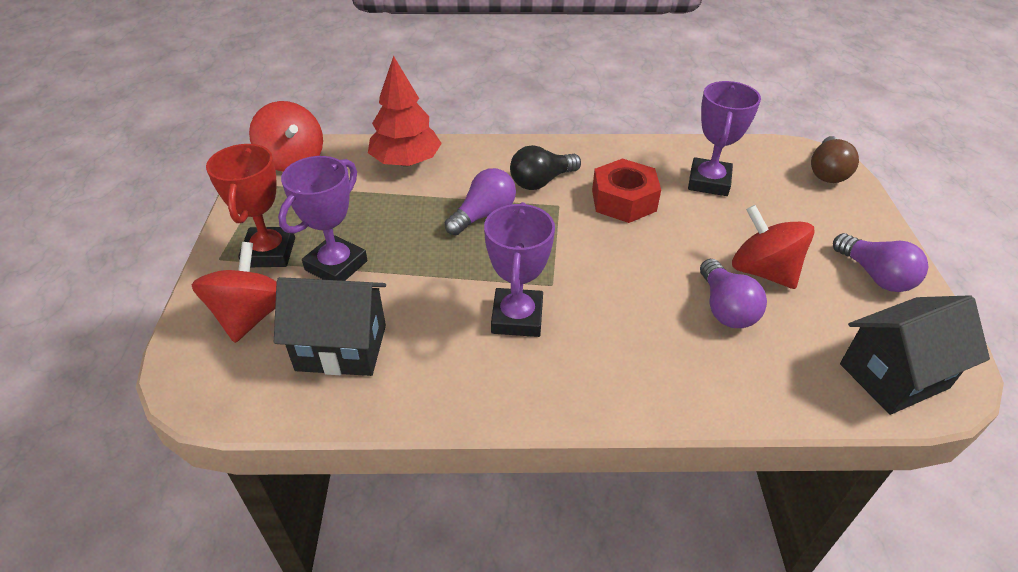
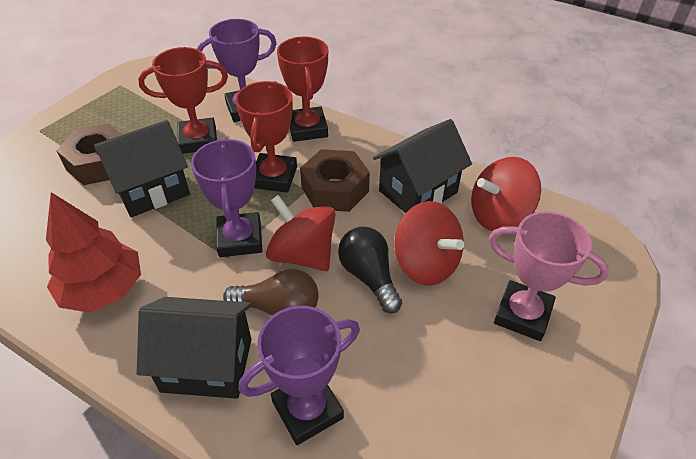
black house: [274,277,386,376] [840,295,990,415] = 2 -> [94,120,190,217] [137,297,252,399] [373,119,472,213] = 3
brown nut: none = 0 -> [57,124,122,185] [300,149,370,212] = 2
pink trophy: none = 0 -> [489,211,609,341] = 1
purple light bulb: [445,168,516,235] [700,259,767,328] [833,233,928,292] = 3 -> none = 0
red nut: [592,158,661,223] = 1 -> none = 0
red trophy: [206,144,295,267] = 1 -> [138,47,228,154] [235,81,297,192] [277,37,328,142] = 3

